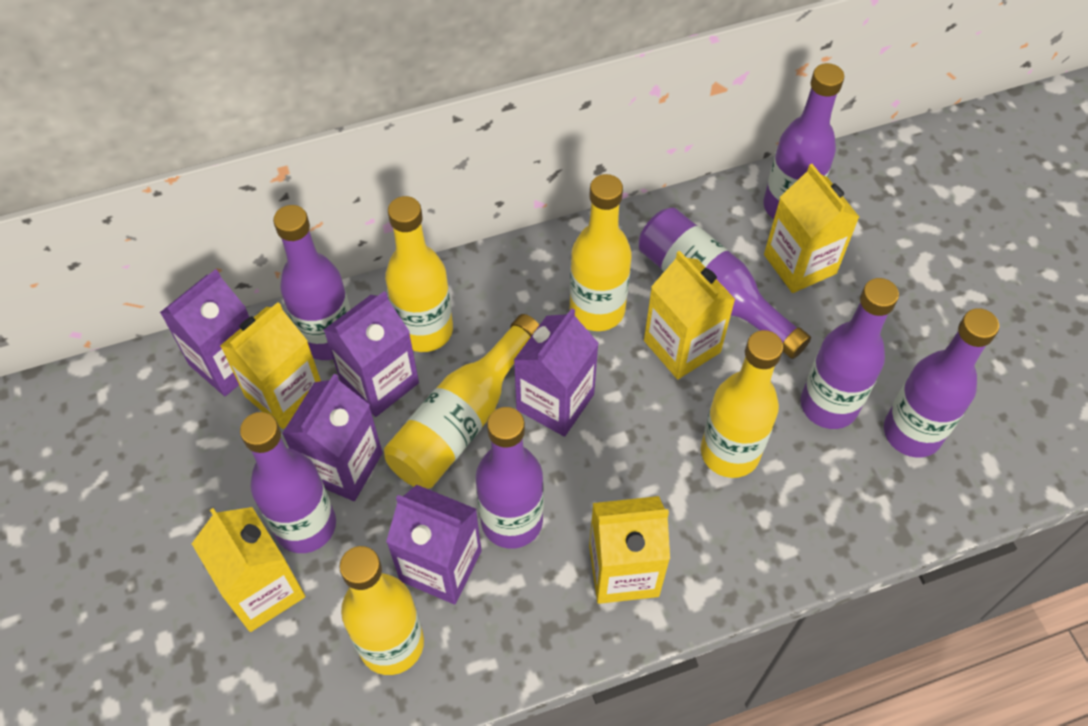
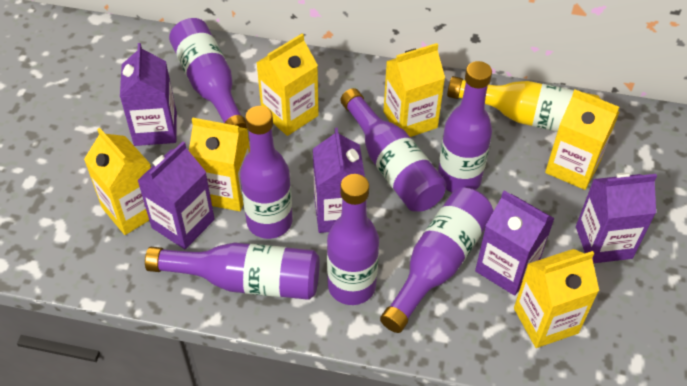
yellow bottle: [339,546,424,675] [384,314,539,489] [385,196,453,352] [570,174,632,331] [701,330,783,478] = 5 -> [447,76,600,132] = 1
yellow carton: [192,507,305,632] [220,302,321,429] [589,496,670,604] [644,251,735,379] [764,164,859,293] = 5 -> [84,128,151,235] [189,118,250,211] [256,33,319,136] [383,43,445,137] [514,249,599,348] [545,90,619,190] = 6

